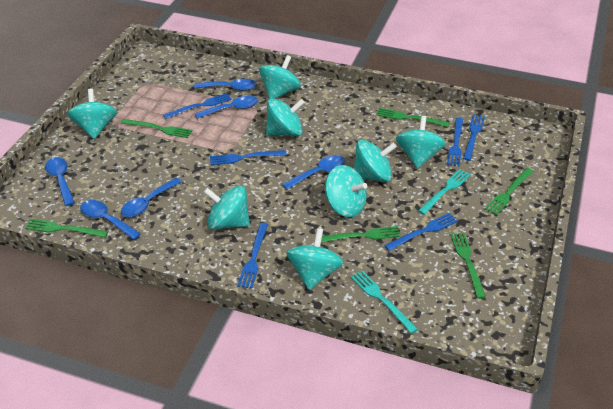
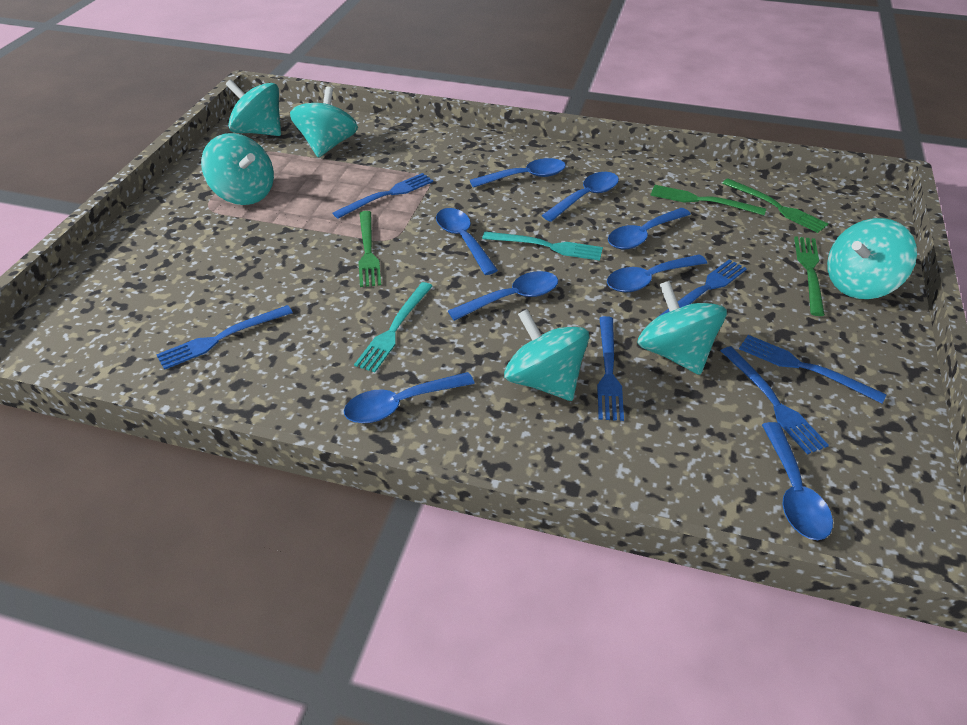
blue spoon: [45,157,75,206] [80,200,141,240] [121,178,182,217] [194,79,257,91] [195,96,258,119] [282,155,345,190] = 6 -> [344,372,475,423] [436,208,498,275] [448,271,558,321] [470,158,566,188] [542,172,619,222] [607,254,707,293] [608,208,691,249] [762,422,833,540] = 8
green fork: [25,219,108,237] [121,119,192,138] [321,226,400,243] [377,108,449,127] [450,233,486,299] [485,168,533,215] = 6 -> [358,211,381,287] [650,185,766,215] [722,178,828,233] [794,236,825,316] = 4
turquoise spinning top: [67,89,117,139] [204,186,250,230] [259,55,301,99] [266,99,305,137] [286,228,343,290] [325,165,367,217] [354,140,397,182] [396,116,446,168] = 8 -> [201,133,274,205] [226,79,281,136] [290,86,358,158] [504,309,589,401] [637,281,727,375] [827,218,917,299] = 6

